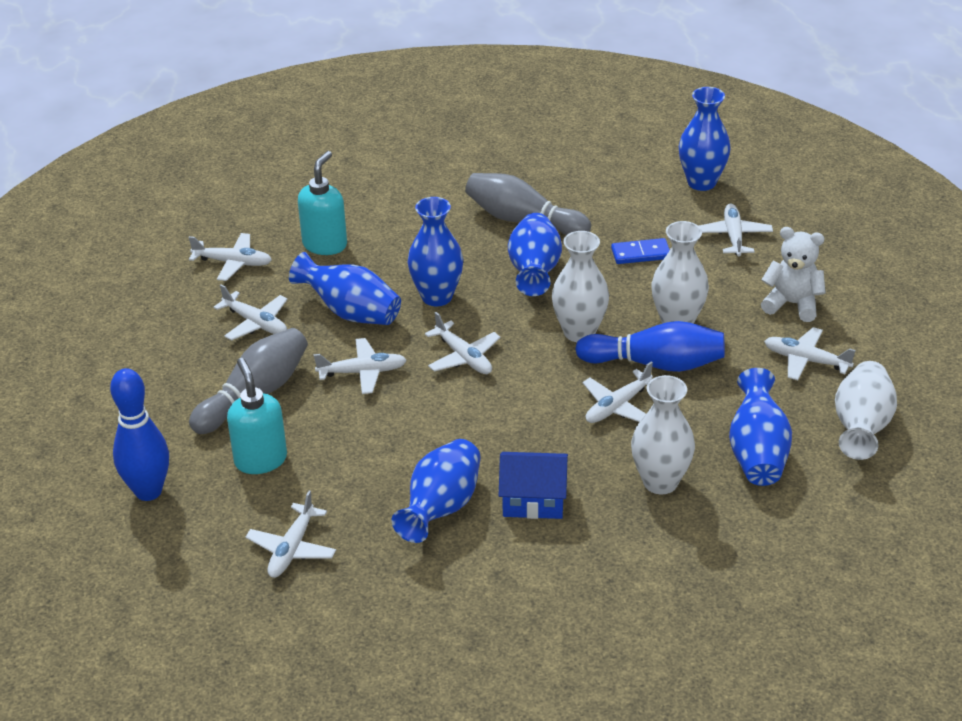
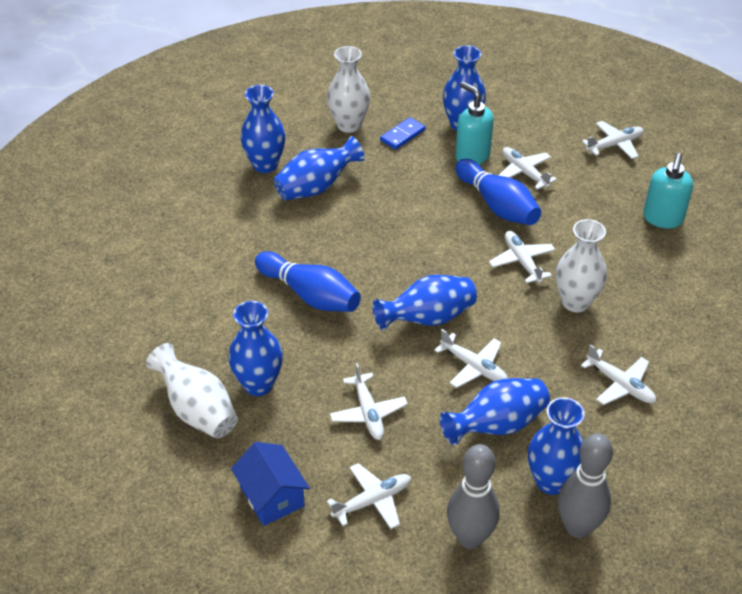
blue vase: [289,252,401,325] [392,439,481,543] [408,197,463,306] [508,213,562,296] [679,87,731,191] [729,368,792,486] = 6 -> [228,301,283,396] [240,85,285,173] [274,136,365,200] [373,275,477,330] [440,378,550,445] [443,45,486,131] [528,397,585,495] = 7
white plane: [188,233,272,281] [213,284,288,341] [246,491,336,578] [314,338,407,394] [425,312,501,374] [583,361,653,423] [699,204,773,256] [764,327,856,380] = 8 -> [327,463,411,529] [330,363,408,440] [434,329,508,388] [489,231,555,284] [498,147,557,190] [581,344,656,405] [582,121,643,159] = 7
white teddy bear: [761,227,826,322] = 1 -> none = 0
white vase: [552,231,609,342] [631,375,695,495] [651,221,709,324] [835,361,897,460] = 4 -> [146,343,238,439] [327,46,370,133] [556,219,607,312] = 3

